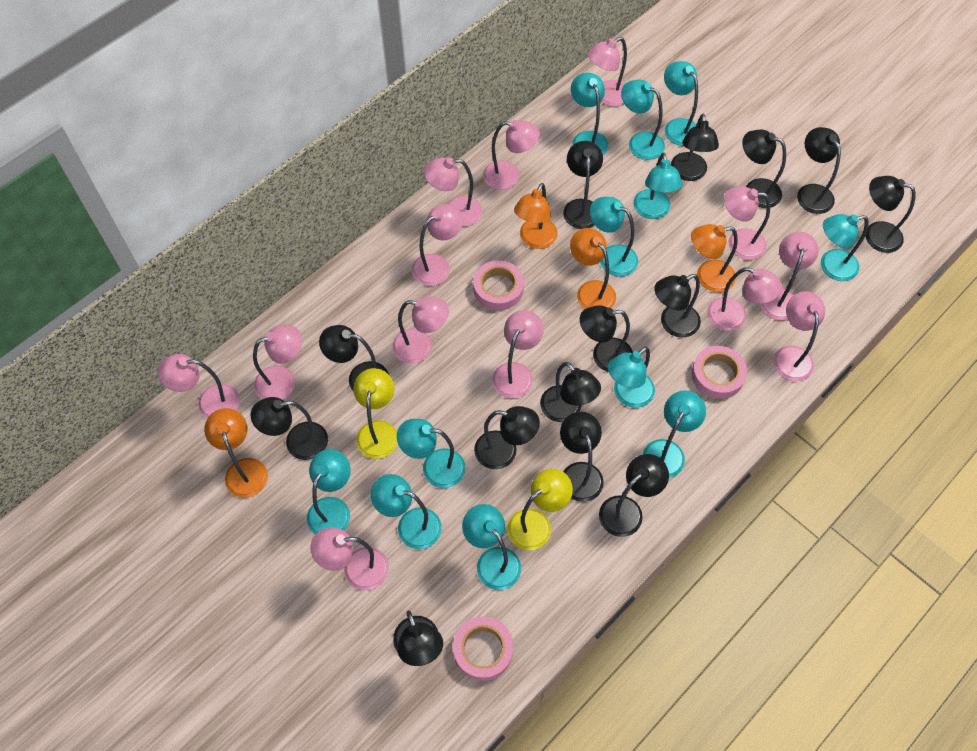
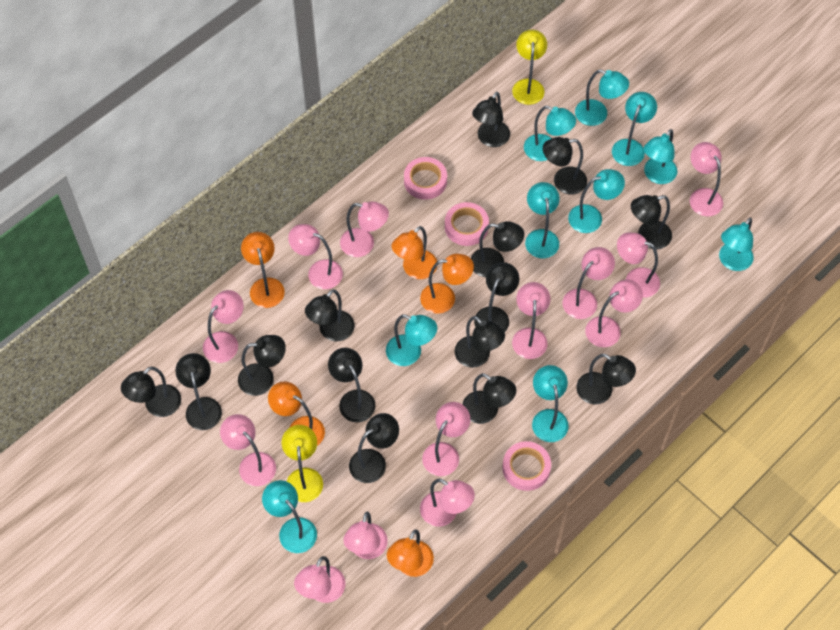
orange lamp: [204,408,268,498] [514,183,557,249] [570,228,616,309] [691,224,738,292] = 4 -> [241,232,285,308] [268,381,325,446] [387,530,434,577] [392,226,437,279] [420,254,474,314] = 5
turquoise lamp: [307,449,351,534] [371,474,442,549] [397,419,465,488] [462,504,521,590] [571,73,608,155] [590,197,638,277] [608,347,655,408] [621,80,665,160] [633,152,682,219] [643,390,706,478] [664,61,698,146] [821,214,868,281] = 12 -> [262,480,317,553] [386,315,437,366] [524,106,576,161] [525,182,560,258] [532,365,569,442] [568,169,625,233] [575,70,629,126] [612,92,657,166] [644,129,677,184] [719,218,754,271] = 10

